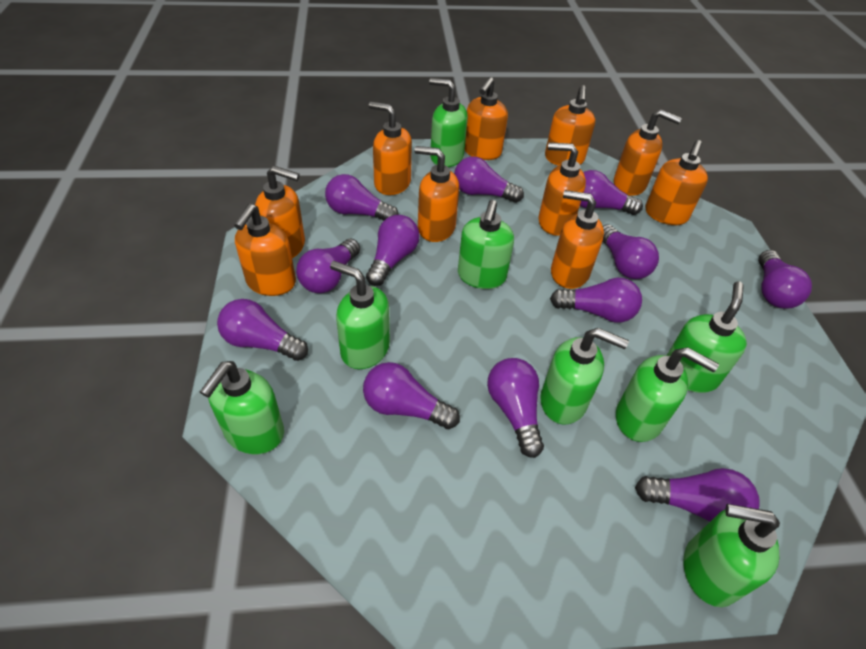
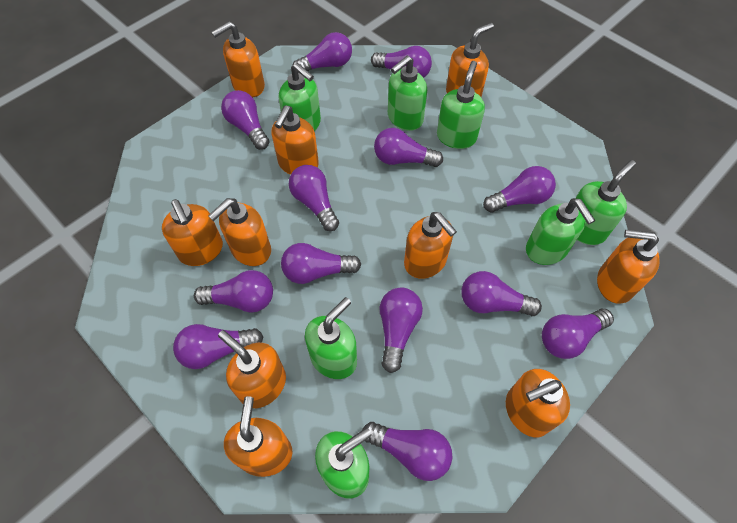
green soap dispenser: [200,361,284,454] [330,261,390,369] [429,78,468,167] [458,200,514,289] [540,328,629,424] [616,347,719,442] [667,281,747,393] [683,504,780,607] = 8 -> [279,63,321,131] [305,297,357,379] [315,427,372,499] [388,56,427,131] [437,61,485,149] [526,198,595,265] [576,160,636,245] = 7
purple light bulb: [217,299,308,361] [296,239,360,293] [325,174,398,221] [363,362,460,429] [366,215,420,286] [454,156,524,203] [487,358,544,458] [550,278,642,323] [580,170,643,215] [602,225,659,279] [635,468,760,522] [758,250,812,309] = 12 -> [173,324,263,369] [194,270,273,313] [221,90,269,150] [281,243,361,284] [289,165,339,231] [293,32,352,73] [362,422,452,481] [371,46,432,78] [374,128,443,167] [379,287,423,373] [461,271,542,316] [483,166,556,212] [542,309,614,359] = 13

